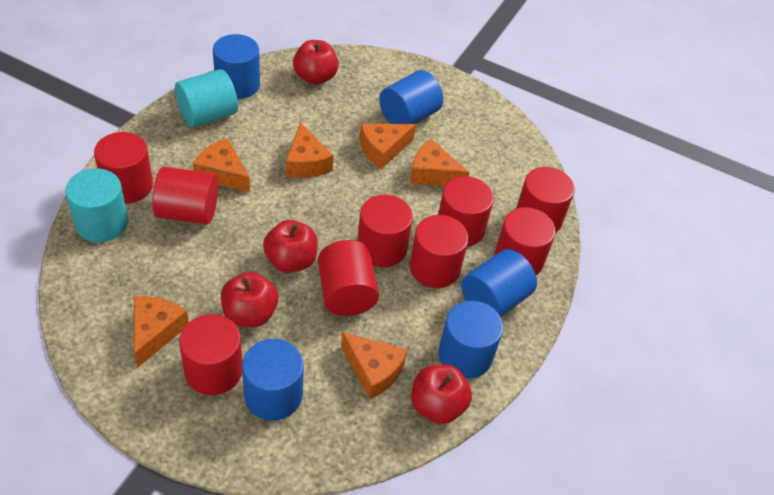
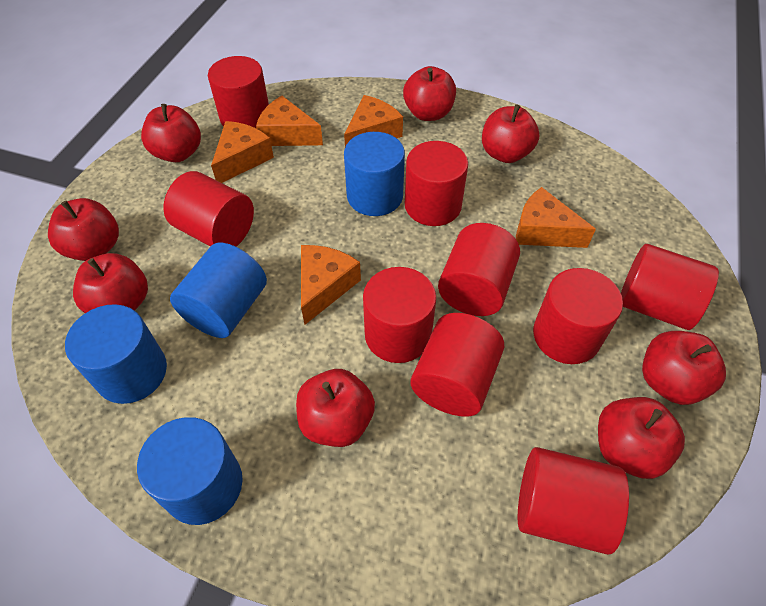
blue cylinder: [213,34,260,99] [242,339,304,421] [379,70,443,124] [438,301,503,378] [461,249,537,317] = 5 -> [65,304,167,404] [137,417,243,525] [170,243,267,338] [344,132,405,216] = 4
orange cheese: [134,296,189,368] [193,138,250,192] [286,122,334,178] [341,332,408,400] [360,124,416,169] [410,139,470,186] = 6 -> [211,121,274,183] [256,96,323,146] [301,245,361,325] [344,95,403,147] [516,187,596,248] = 5
red apple: [221,272,278,327] [263,220,318,273] [293,40,339,85] [411,364,472,424] = 4 -> [48,198,119,261] [73,253,148,313] [141,104,201,162] [296,369,375,447] [403,66,456,121] [482,104,539,163] [598,397,685,479] [642,331,726,405] = 8
turquoise cylinder: [65,168,128,242] [175,69,238,127] = 2 -> none = 0

